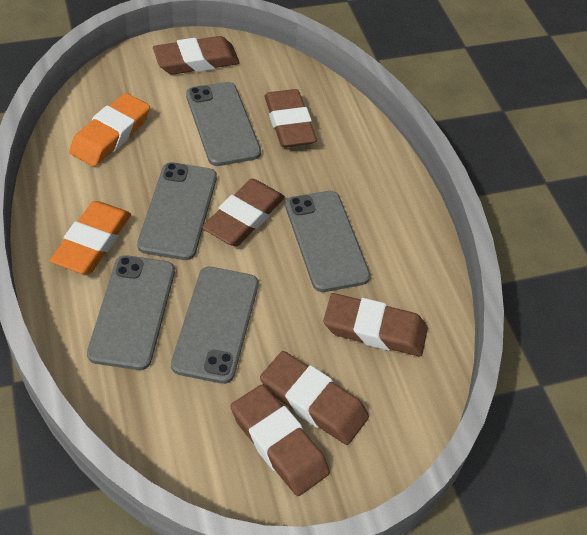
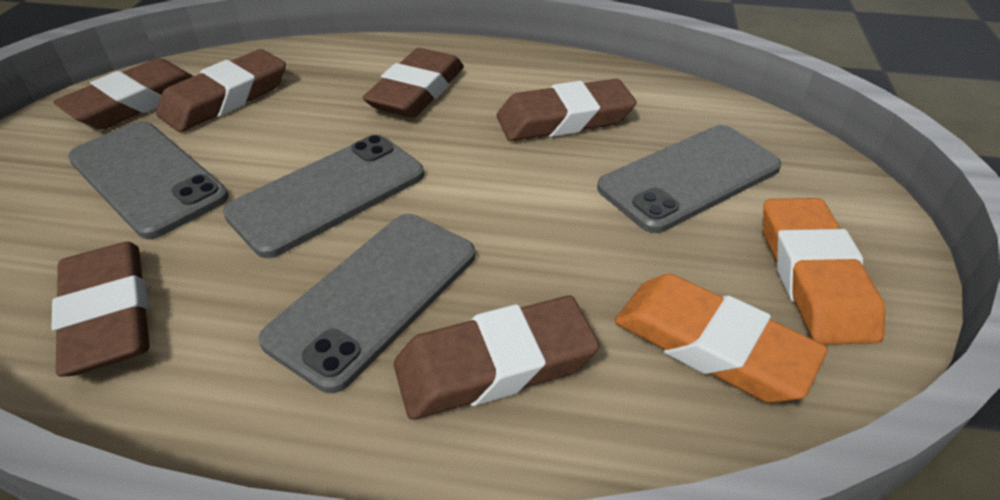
grey phone: [87,255,175,370] [137,162,217,260] [171,267,258,384] [186,82,261,166] [285,191,370,292] = 5 -> [68,121,229,239] [223,135,424,258] [258,214,475,393] [597,125,782,233] = 4

